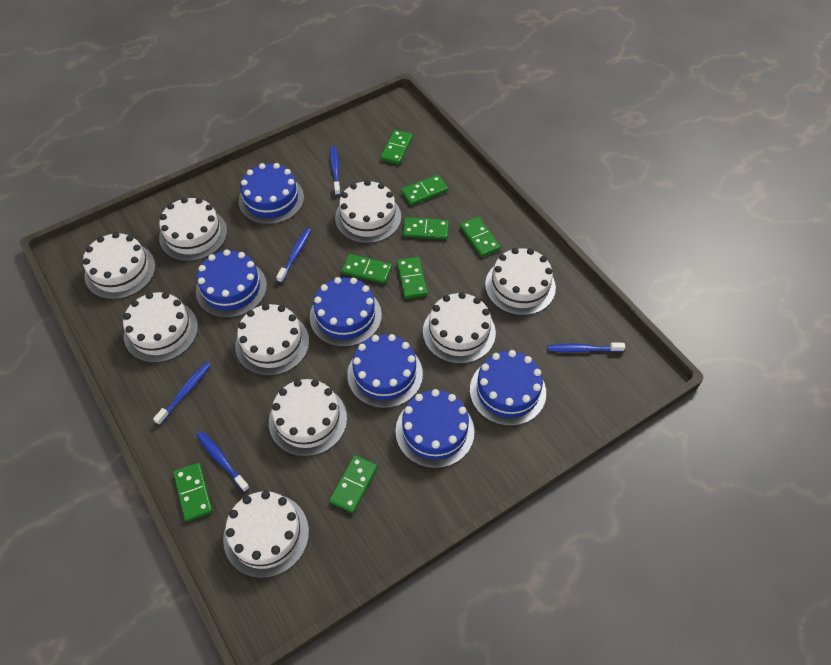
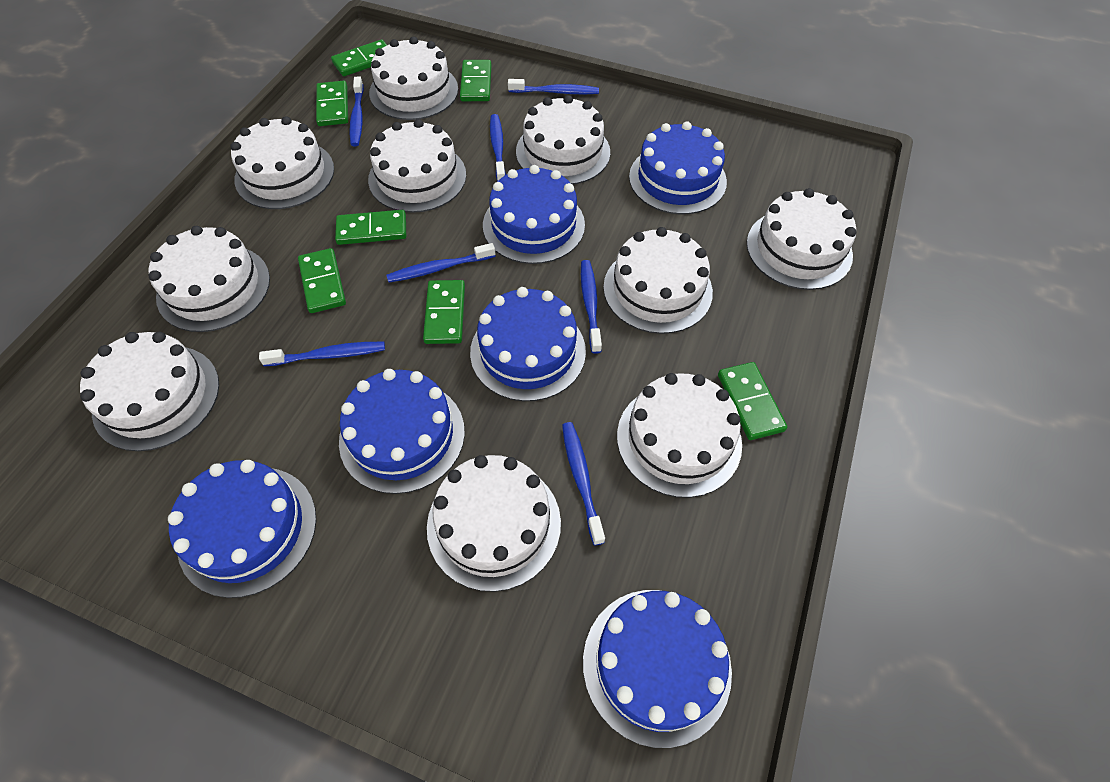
blue toothbrush: [153,362,211,425] [197,431,250,492] [276,228,311,283] [330,146,341,196] [547,343,625,352] = 5 -> [259,342,385,366] [350,76,364,146] [387,243,495,282] [490,114,506,182] [508,79,599,94] [562,422,605,546] [581,260,602,354] = 7
green domino: [173,463,213,521] [329,455,378,513] [342,254,392,284] [381,130,413,164] [397,257,427,299] [401,175,448,205] [403,217,449,240] [460,217,500,257] = 8 -> [298,248,346,313] [316,81,348,126] [331,40,387,76] [335,210,406,245] [423,280,465,344] [460,60,492,101] [718,362,787,440] = 7
white cake: [83,232,156,299] [123,292,198,363] [159,197,227,261] [223,491,309,578] [235,304,309,376] [269,379,347,456] [335,180,401,243] [423,292,496,364] [485,248,556,315] = 9 -> [80,332,219,451] [148,226,270,332] [230,116,334,209] [368,119,466,213] [369,37,458,120] [427,455,561,592] [516,95,610,185] [603,227,713,334] [617,373,742,498] [747,188,856,290] = 10

